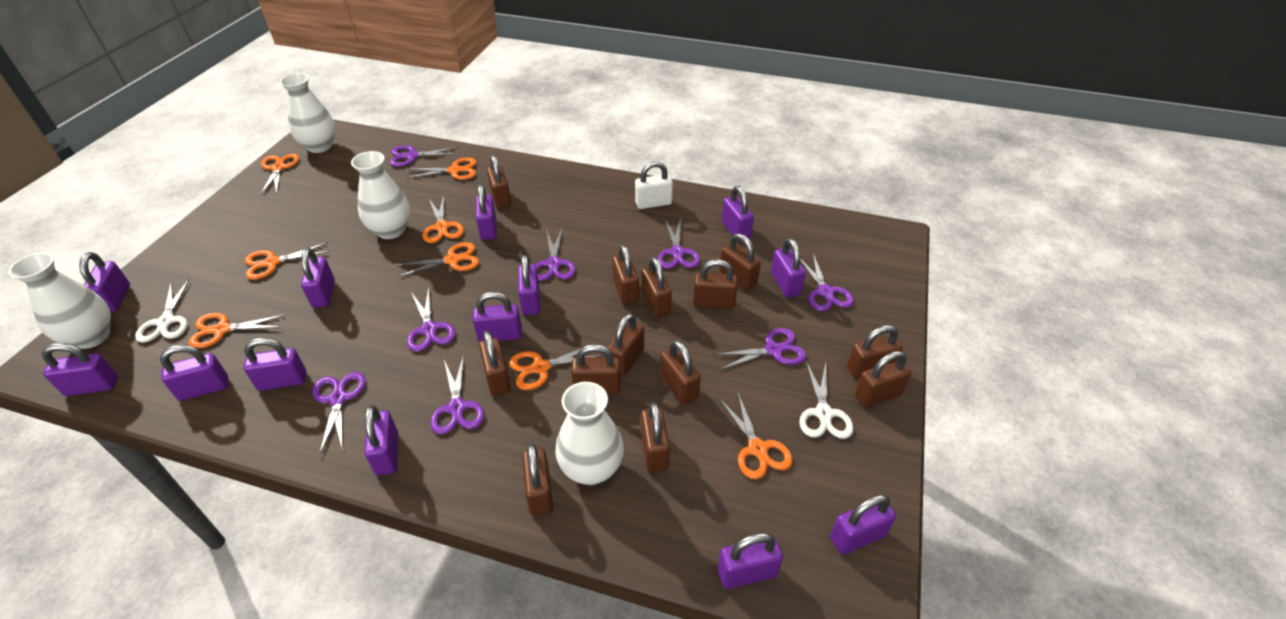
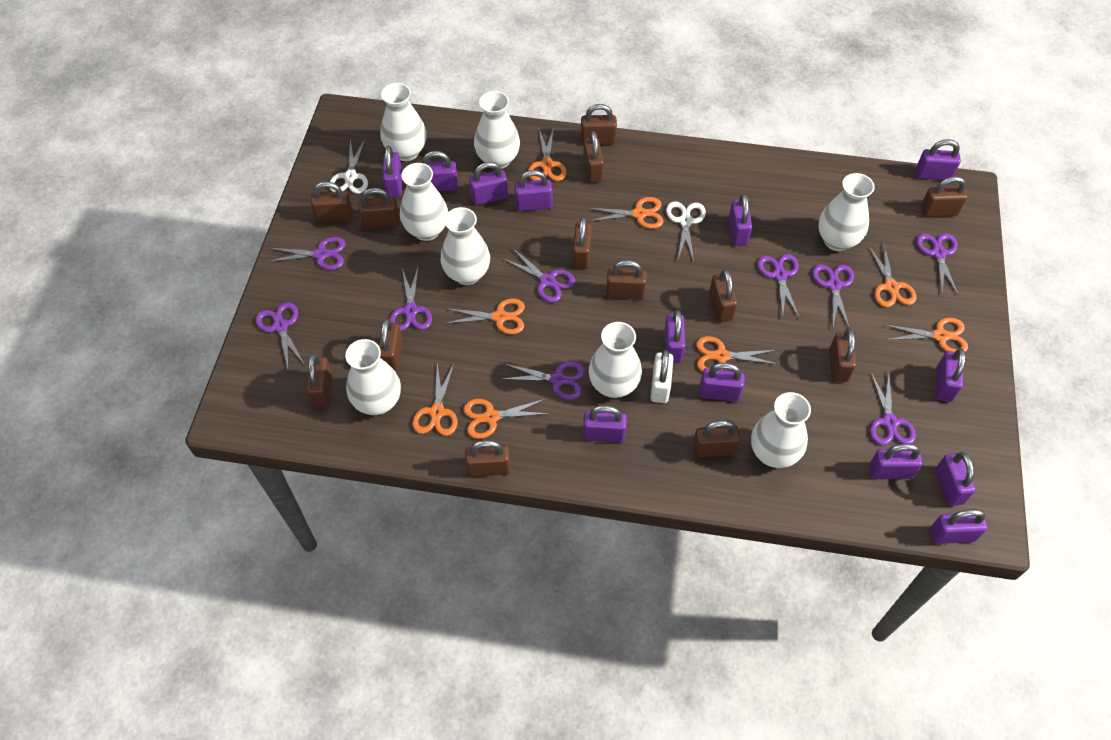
purple scissors: [313,372,366,455] [390,145,459,167] [407,287,456,352] [431,355,484,435] [536,229,576,281] [658,218,700,269] [712,328,806,370] [800,254,854,311] = 8 -> [256,302,305,368] [267,237,346,270] [390,268,432,331] [502,248,575,302] [502,361,585,400] [757,254,799,317] [812,264,854,329] [870,372,916,445] [916,233,959,296] = 9
white vase: [8,252,111,349] [280,73,336,153] [351,151,410,239] [555,382,624,485] = 4 -> [345,339,401,415] [381,83,427,161] [400,163,448,241] [441,207,490,285] [474,91,520,169] [589,322,642,398] [751,392,811,468] [818,173,875,251] = 8

